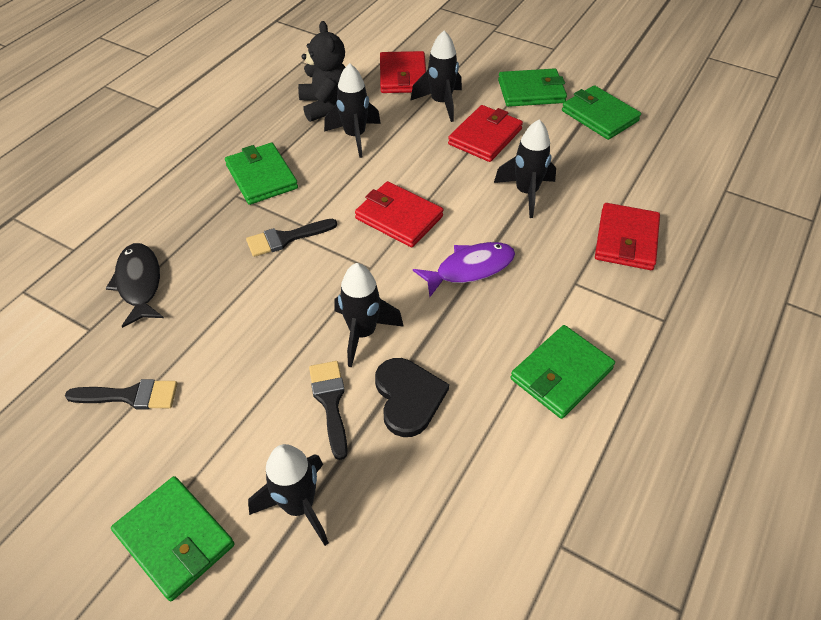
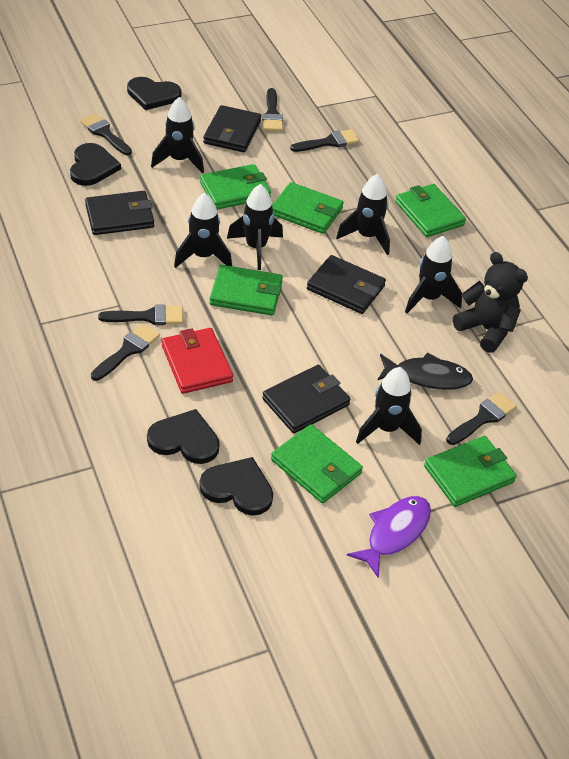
black brush: [65,379,177,409] [246,219,337,257] [309,361,348,460] = 3 -> [80,113,132,155] [91,323,160,381] [98,304,183,325] [262,88,283,131] [290,129,360,152] [446,392,517,445] = 6
black heart: [375,358,449,437] = 1 -> [70,143,121,186] [127,77,181,110] [147,409,220,464] [200,457,273,516] = 4
black rocket: [248,444,329,546] [324,63,381,158] [334,263,404,367] [410,31,462,122] [494,119,556,218] = 5 -> [151,97,204,174] [174,193,232,268] [227,184,283,270] [336,174,390,255] [356,367,422,445] [405,236,462,314] = 6
black wallet: none = 0 -> [85,191,154,235] [203,105,261,152] [262,365,350,433] [307,255,386,314] = 4
green wallet: [111,476,234,601] [225,143,298,205] [498,68,567,107] [510,325,615,419] [562,85,641,140] = 5 -> [200,164,271,210] [210,265,283,315] [271,424,363,504] [272,182,344,234] [395,184,466,237] [424,436,517,507] = 6
red wallet: [355,181,444,248] [380,51,426,93] [448,105,523,162] [595,203,660,270] = 4 -> [162,328,233,394] = 1

